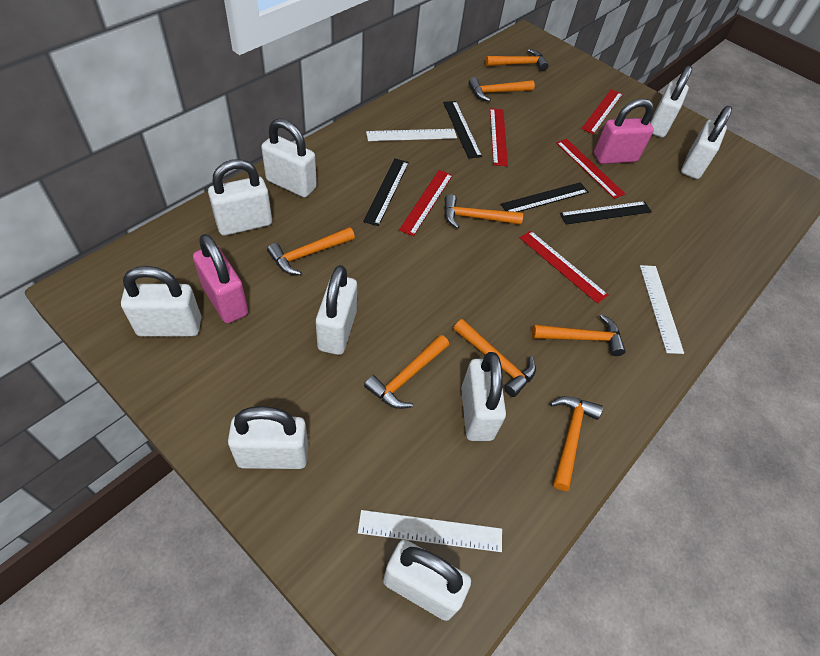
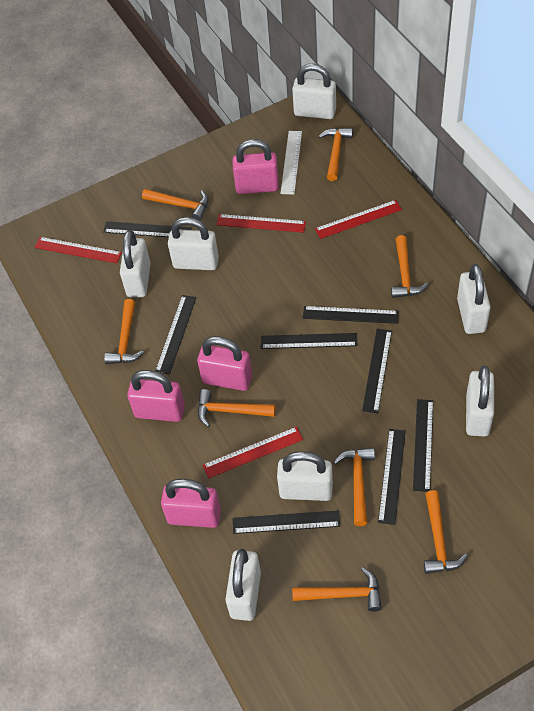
black ruler: [363,159,409,226] [443,101,482,159] [501,182,588,212] [560,201,652,224] = 4 -> [103,221,192,237] [155,295,196,375] [233,510,340,534] [261,333,357,349] [303,306,399,324] [362,329,392,413] [378,429,406,525] [413,399,433,492] = 8
pink padlock: [193,234,248,323] [594,98,654,164] = 2 -> [127,370,185,422] [161,479,221,528] [197,336,252,391] [232,139,279,194] = 4
red ruler: [399,170,453,236] [490,108,508,167] [520,231,608,304] [556,139,625,199] [581,89,623,134] = 5 -> [35,237,122,263] [203,427,303,478] [216,214,306,233] [315,200,402,239] = 4
white padlock: [121,266,201,337] [208,159,272,236] [228,406,308,469] [261,118,317,198] [316,265,357,355] [383,540,471,621] [461,352,506,441] [650,66,692,138] [681,106,732,179] = 9 -> [120,230,151,297] [168,217,219,270] [226,549,261,621] [277,451,333,501] [292,64,336,119] [457,264,491,334] [466,366,494,437] = 7
white ruler: [358,510,502,552] [366,129,457,141] [640,265,684,354] = 3 -> [280,131,302,195] = 1

